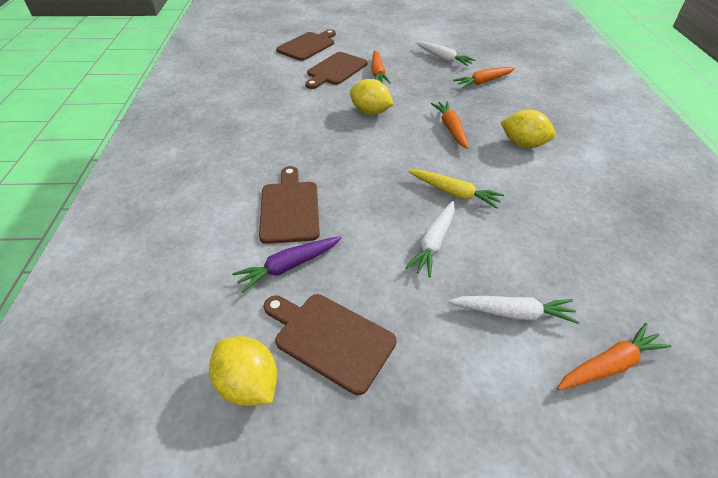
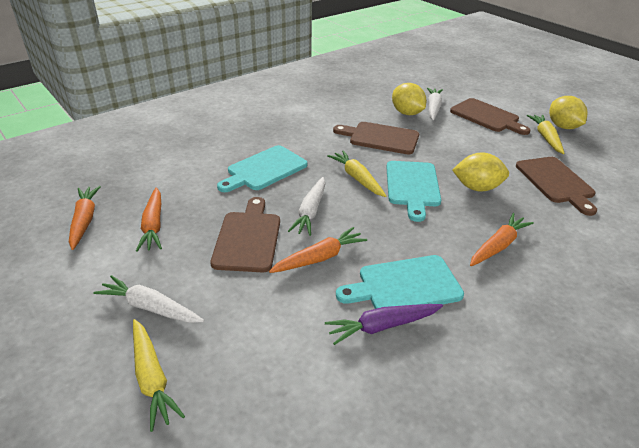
turquoise cutting board: none = 0 -> [217,145,307,192] [336,255,464,309] [386,161,441,222] = 3
yellow carrot: [408,170,504,209] = 1 -> [133,319,185,432] [327,151,386,197] [527,115,564,154] = 3

